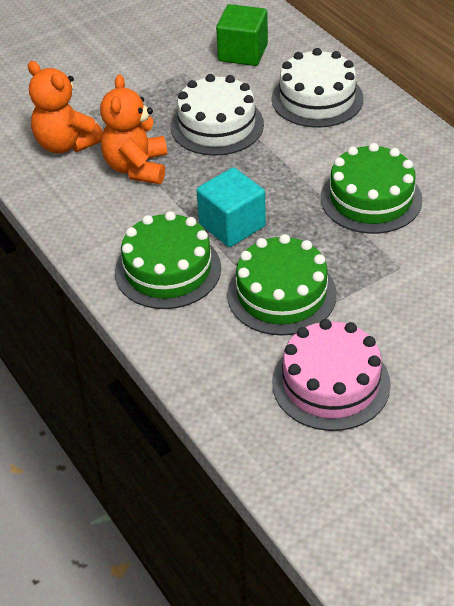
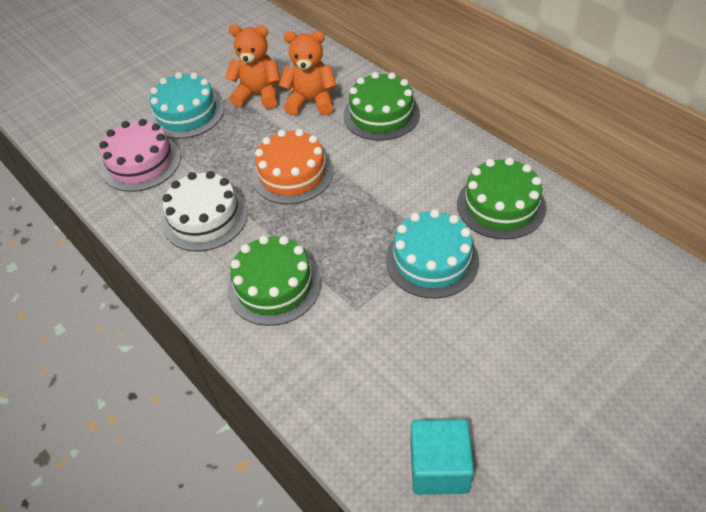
green cube: [216,4,268,66] = 1 -> none = 0
orange cake: none = 0 -> [252,129,333,204] = 1
turquoise cake: none = 0 -> [150,72,224,139] [386,209,479,299] = 2
white cake: [171,74,264,156] [272,48,363,128] = 2 -> [162,171,248,251] = 1

